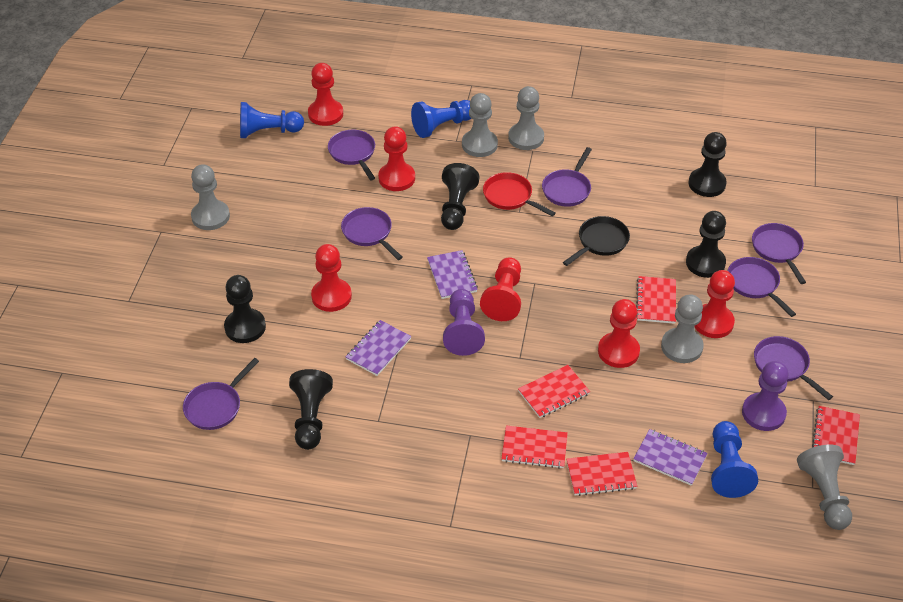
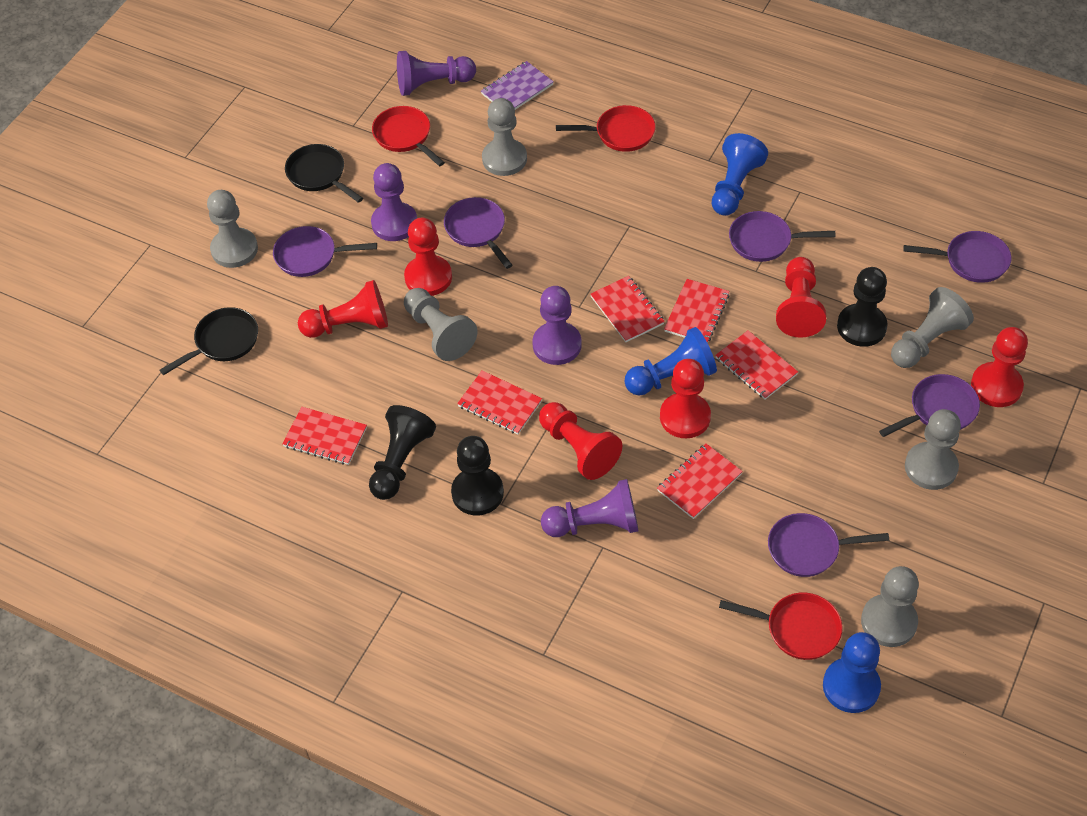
black pan: [563,216,630,266] = 1 -> [160,307,258,375] [285,144,363,203] = 2
black pawn: [224,275,266,343] [289,369,333,450] [441,163,480,230] [686,211,726,278] [689,132,727,197] = 5 -> [369,405,436,500] [451,436,504,515] [837,267,888,347] = 3
grey pawn: [191,164,230,230] [462,93,498,157] [508,86,544,150] [661,294,704,363] [797,445,852,530] = 5 -> [207,190,258,268] [404,288,478,361] [482,98,527,176] [861,566,919,647] [891,287,974,368] [905,409,961,490] = 6
purple notebook: [346,320,411,376] [427,250,478,299] [633,429,708,486] = 3 -> [481,61,554,110] = 1
purple pan: [183,358,259,430] [328,130,375,180] [341,207,403,260] [542,147,592,207] [728,257,796,317] [752,223,806,284] [754,336,833,400] = 7 -> [273,226,377,277] [444,197,512,269] [729,211,835,262] [768,513,889,577] [879,374,980,437] [903,231,1012,283] = 6
purple pawn: [443,289,485,356] [742,361,789,431] = 2 -> [371,163,417,241] [397,51,476,96] [532,286,582,365] [541,479,639,537] = 4
red notebook: [501,426,568,469] [518,365,590,418] [567,452,637,496] [636,276,676,324] [812,406,860,465] = 5 -> [282,407,367,465] [457,371,542,434] [590,276,665,342] [657,444,743,519] [664,279,730,343] [715,330,798,399] = 6
red pan: [483,172,556,216] = 1 -> [372,106,445,167] [556,105,656,152] [719,593,843,660] = 3

